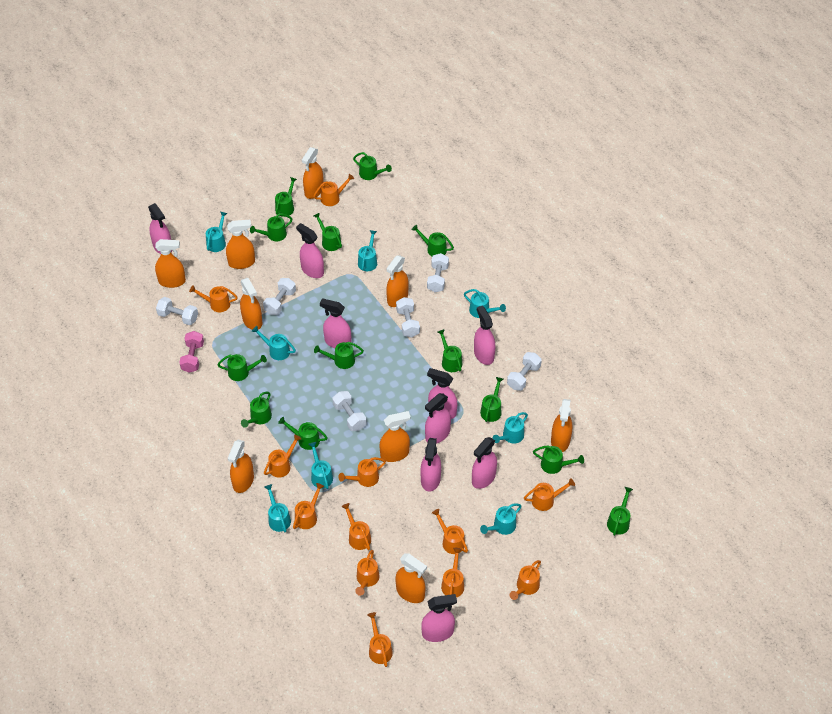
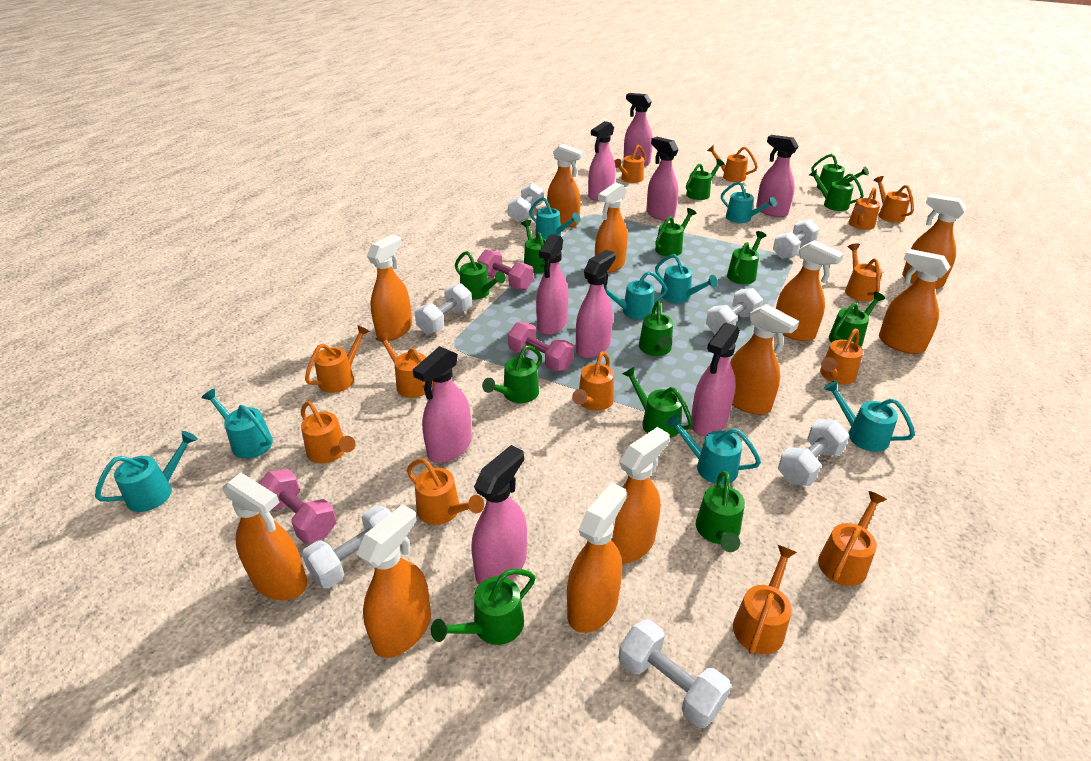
orange spray bottle: [155,239,186,288] [226,220,255,269] [228,439,254,493] [240,278,262,330] [302,147,324,199] [379,411,411,462] [386,255,409,307] [395,553,427,603] [551,399,573,452] = 9 -> [222,473,307,600] [357,504,431,658] [367,234,412,341] [547,144,584,227] [567,483,627,633] [595,182,628,273] [611,427,670,564] [730,304,799,415] [776,240,844,341] [879,249,951,354] [902,194,967,289] = 11
orange watering can: [189,285,238,312] [264,435,302,478] [293,483,324,529] [313,174,354,206] [338,457,386,487] [341,503,371,550] [355,550,380,596] [367,612,393,667] [432,509,468,554] [441,548,464,597] [510,560,541,600] [524,478,575,511] = 12 -> [301,401,356,464] [305,325,370,393] [375,332,433,398] [407,459,484,525] [572,351,614,411] [614,145,646,183] [707,145,758,182] [733,545,797,654] [818,491,887,586] [820,329,863,385] [845,243,882,301] [849,187,881,230] [874,176,914,223] = 13
pink dumbbell: [179,331,204,373] = 1 -> [259,469,337,543] [477,249,533,290] [508,322,574,371] = 3
white dumbbell: [156,297,198,325] [263,278,296,315] [332,391,366,431] [396,297,420,337] [427,253,449,292] [507,352,542,391] = 6 -> [302,505,391,588] [415,283,472,334] [508,183,543,223] [618,619,731,728] [706,288,763,334] [773,219,820,259] [778,419,850,486] = 7

